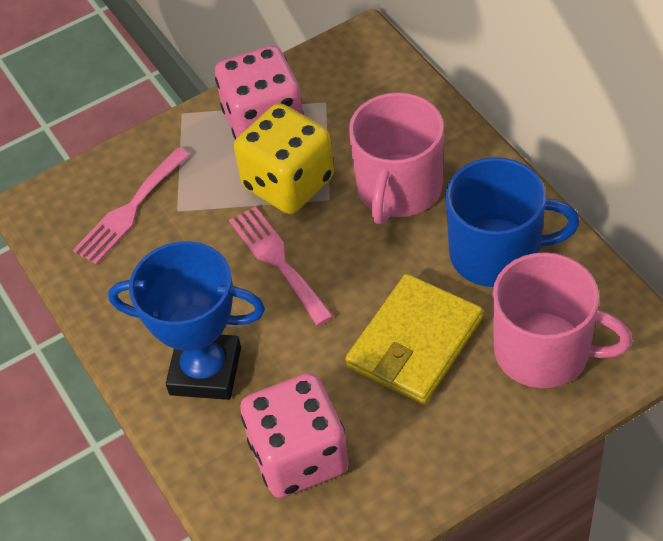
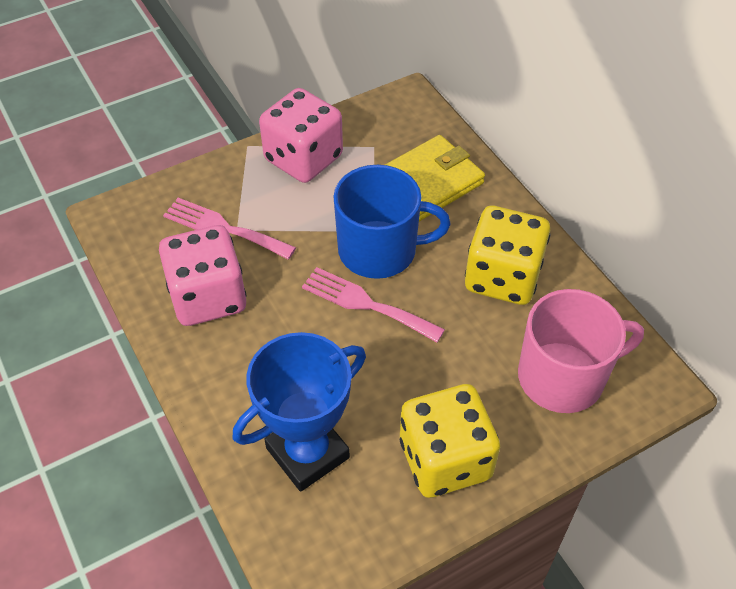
pink mug: [349,92,444,224] [493,252,632,388] = 2 -> [518,289,644,413] = 1
yellow dice: [234,103,334,214] = 1 -> [400,384,500,498] [465,206,550,305] = 2

